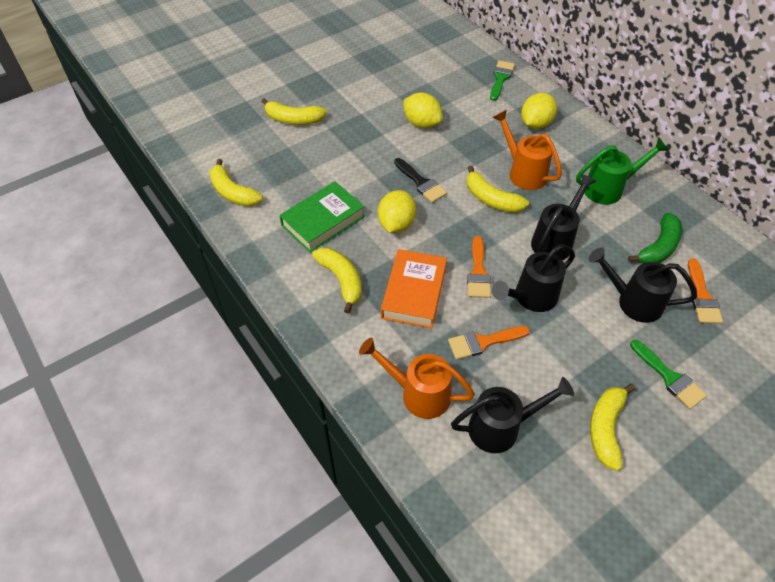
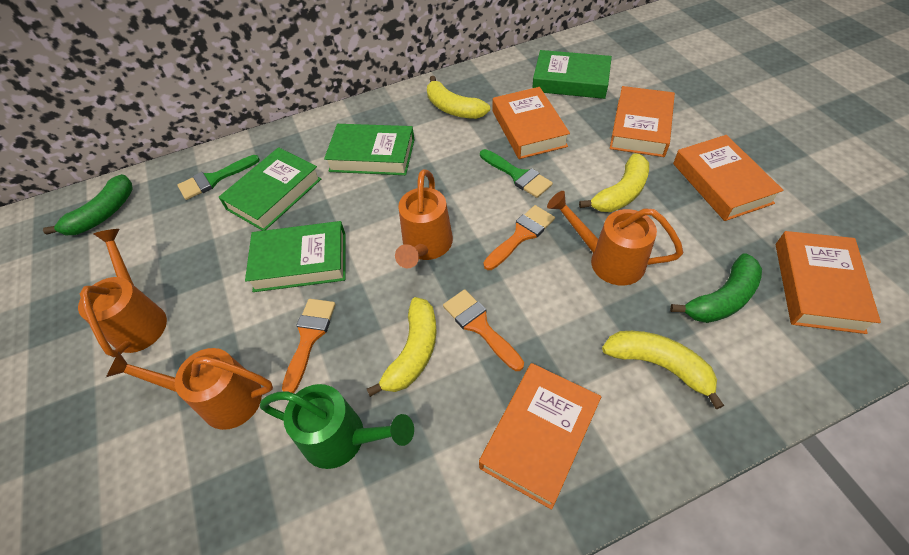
black brush: [394,158,447,203] = 1 -> none = 0
black watering can: [451,377,574,453] [492,245,575,312] [531,174,596,260] [589,247,697,323] = 4 -> none = 0
green banana: [628,213,682,263] = 1 -> [43,174,133,235] [670,253,762,323] = 2
green book: [279,181,365,252] = 1 -> [219,147,321,231] [245,221,346,292] [324,124,415,175] [532,50,612,99] = 4
orange book: [381,249,447,328] = 1 -> [479,363,601,510] [493,87,570,159] [610,86,675,157] [673,135,784,221] [776,231,881,334] = 5
orange watering can: [359,338,475,419] [493,110,562,190] = 2 -> [78,229,167,357] [106,348,273,430] [395,169,453,268] [547,191,683,286] = 4
yellow banana: [209,159,263,207] [261,98,327,125] [312,248,362,313] [467,166,529,213] [590,384,636,471] = 5 -> [367,297,436,397] [427,76,490,119] [579,153,649,212] [602,331,724,409] = 4
yellow lemon: [378,190,416,233] [404,92,443,128] [521,93,557,129] = 3 -> none = 0

